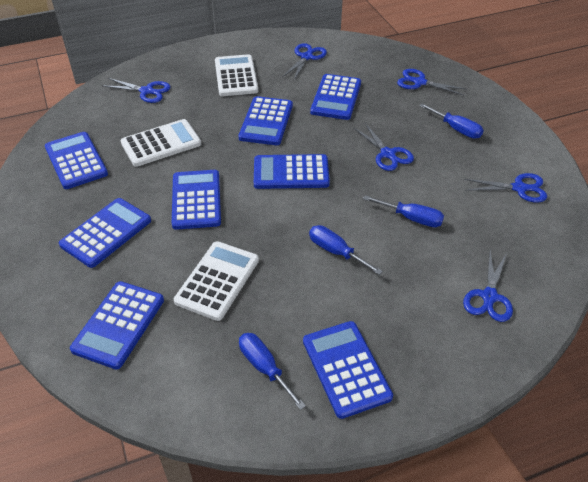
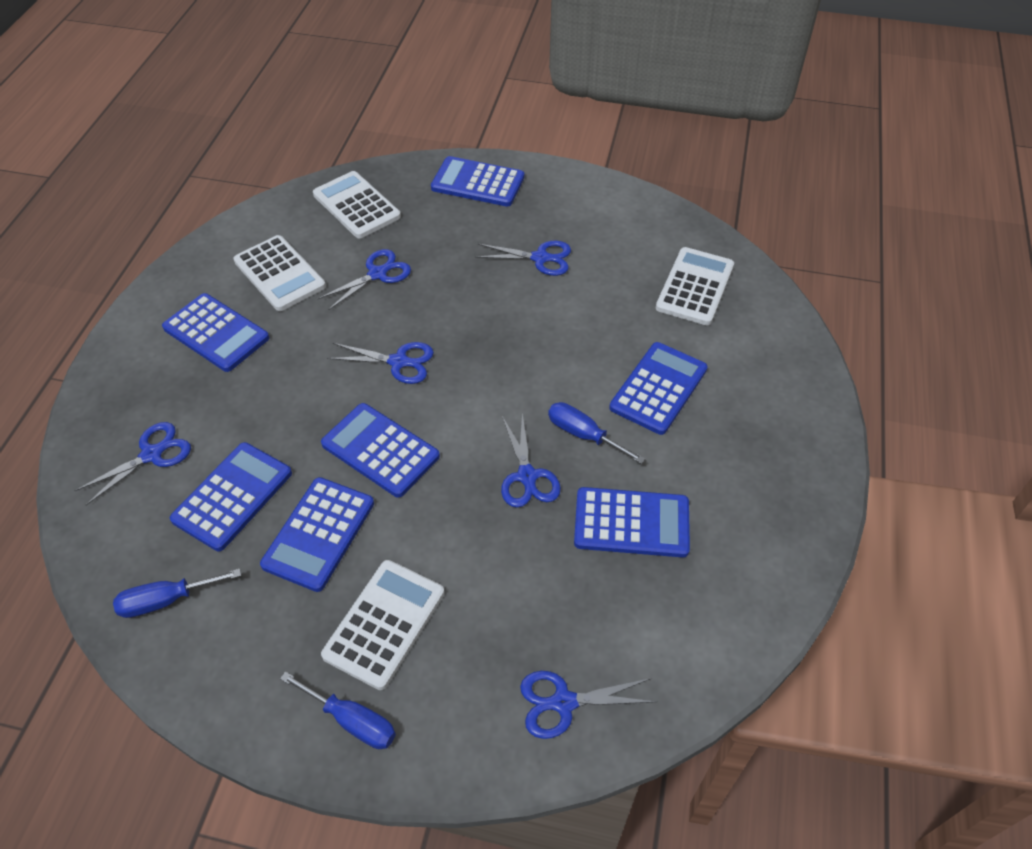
blue calculator: [45,132,108,189] [59,198,151,268] [70,281,164,369] [172,170,221,230] [239,96,293,145] [254,154,330,189] [303,321,393,419] [310,74,361,120] = 8 -> [162,293,269,372] [170,442,292,551] [260,477,374,592] [321,403,440,497] [431,156,524,207] [574,487,690,558] [609,342,708,435] = 7
blue screwdriver: [239,333,306,410] [309,225,383,275] [363,195,444,227] [419,103,484,139] = 4 -> [113,569,241,618] [280,672,396,749] [548,402,645,464] = 3
white calculator: [121,119,201,167] [174,241,259,321] [215,54,258,96] = 3 -> [233,235,326,311] [313,171,401,238] [321,560,444,690] [656,247,734,325] = 4

